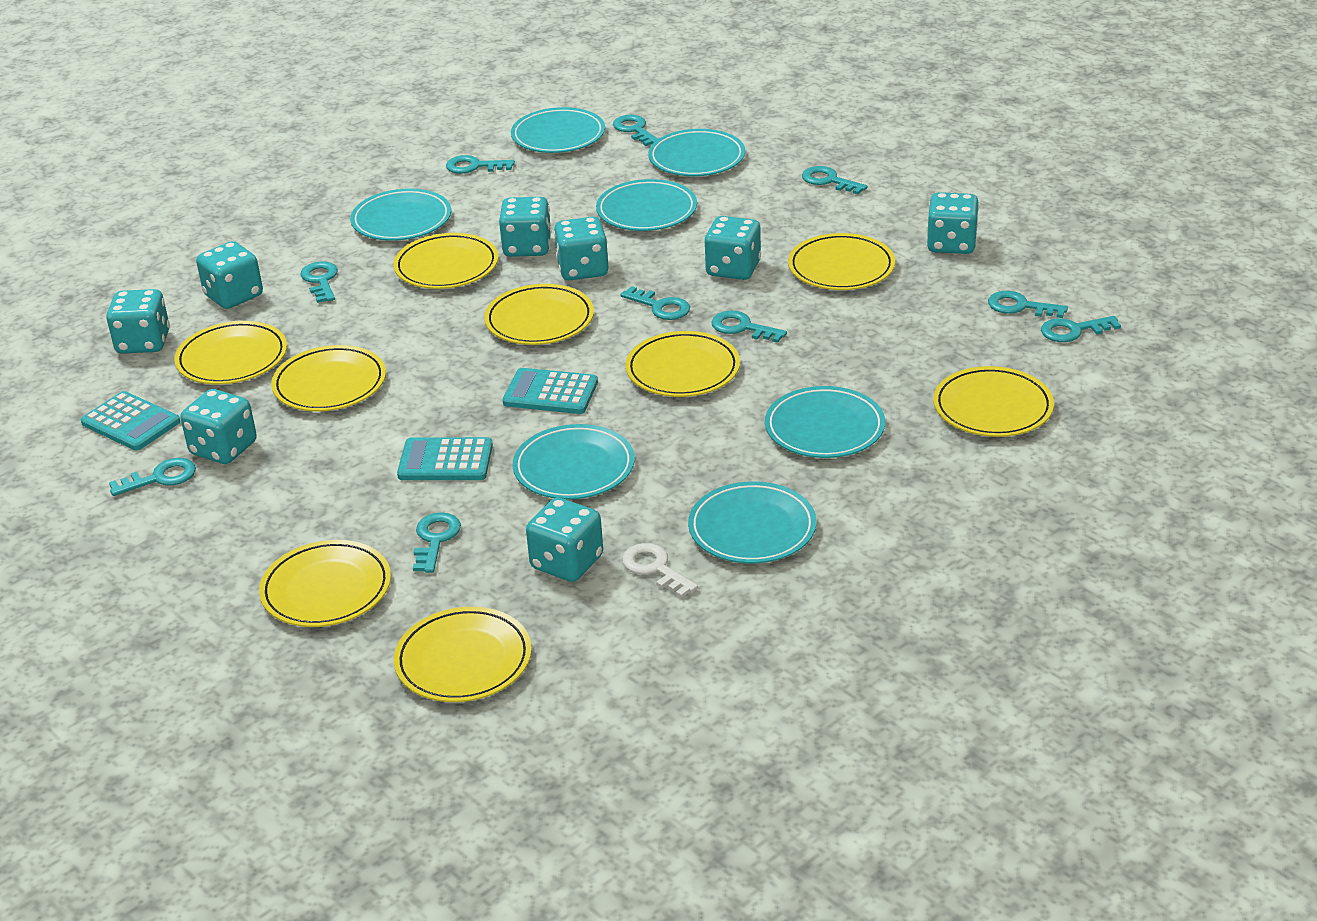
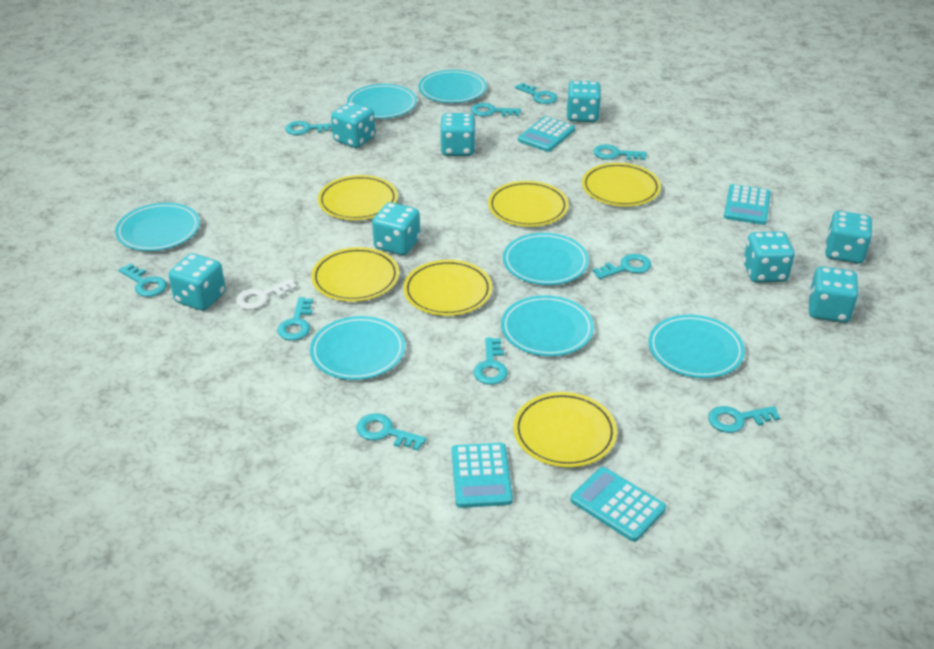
turquoise calculator: [81,391,180,450] [397,437,493,480] [502,368,598,414] = 3 -> [452,443,513,508] [518,116,575,152] [570,467,666,542] [724,184,771,225] = 4
yellow plate: [174,321,287,385] [259,540,391,627] [271,345,386,411] [394,233,498,289] [394,607,532,702] [484,284,594,345] [625,331,740,397] [788,233,895,290] [933,366,1054,437] = 9 -> [311,247,399,302] [318,175,398,220] [403,260,492,316] [488,181,569,227] [513,392,617,467] [582,163,661,206] = 6

